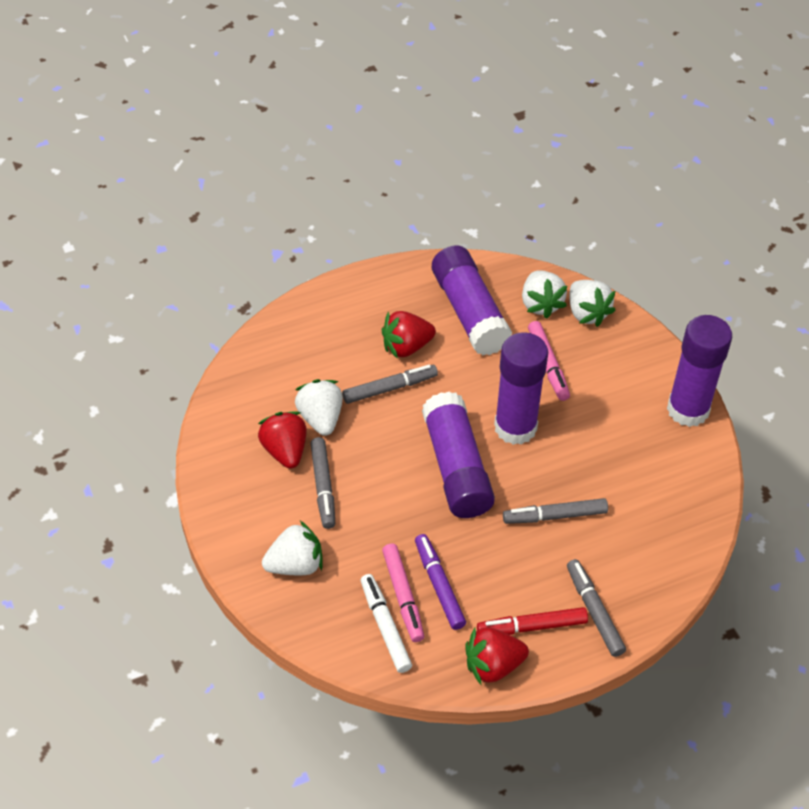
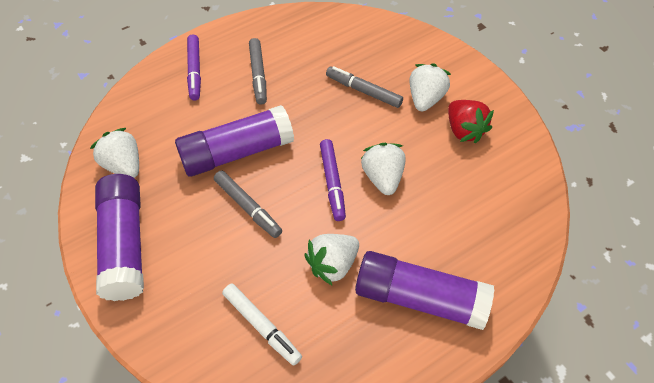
grey marker: [310,437,335,529] [342,365,438,404] [503,498,608,524] [567,559,626,657] = 4 -> [214,170,282,238] [249,38,267,105] [326,66,403,108] = 3
pink marker: [382,544,424,642] [528,321,570,401] = 2 -> none = 0
purple glue stick: [422,392,495,518] [432,245,512,355] [494,332,548,445] [667,315,732,427] = 4 -> [95,174,144,301] [175,105,294,177] [355,251,495,330] = 3
purple marker: [415,534,466,630] = 1 -> [187,35,201,101] [320,139,346,221] = 2
red marker: [477,607,588,635] = 1 -> none = 0
red strawberry: [258,411,307,469] [382,311,436,359] [465,627,529,685] = 3 -> [448,100,494,143] = 1

